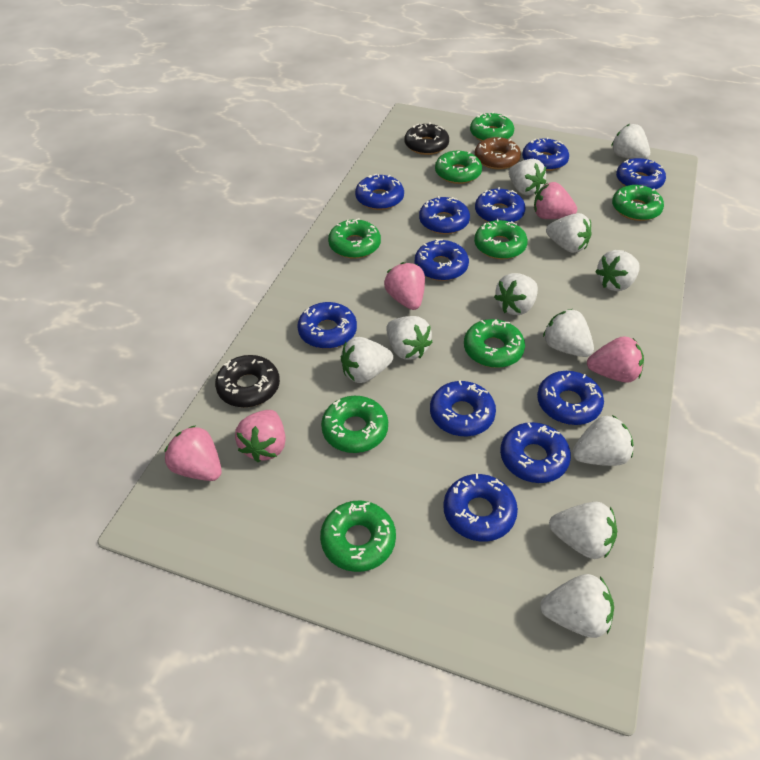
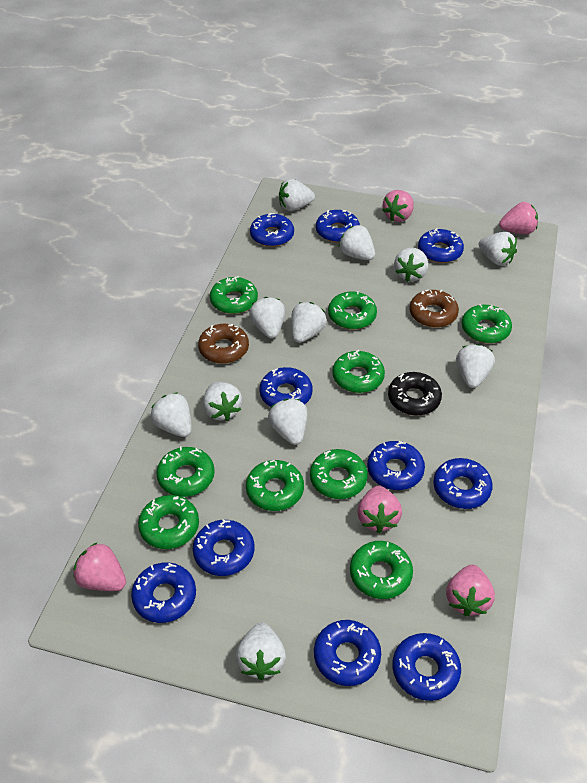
black donut: [215,355,280,408] [405,122,449,155] = 2 -> [388,372,442,416] = 1
blue donut: [297,302,357,349] [355,174,404,210] [415,239,469,281] [419,196,470,234] [430,380,496,436] [443,473,518,541] [475,187,526,222] [500,422,571,483] [522,137,569,171] [537,371,604,425] [616,158,666,190] = 11 -> [131,562,196,623] [193,520,255,576] [250,213,294,247] [259,367,313,407] [314,620,381,686] [316,210,360,242] [367,441,425,490] [392,633,461,701] [418,228,464,263] [433,458,493,509] = 10
brown donut: [475,137,521,169] = 1 -> [198,324,249,364] [409,289,459,328] = 2
green donut: [320,500,396,572] [321,396,388,453] [328,218,381,259] [435,151,482,184] [464,319,525,368] [470,112,514,141] [474,219,528,259] [612,185,664,221] = 8 -> [138,495,199,549] [156,446,215,497] [210,276,258,314] [246,460,304,511] [310,449,368,499] [328,291,377,329] [332,350,385,393] [350,541,413,599] [462,304,512,343] = 9

